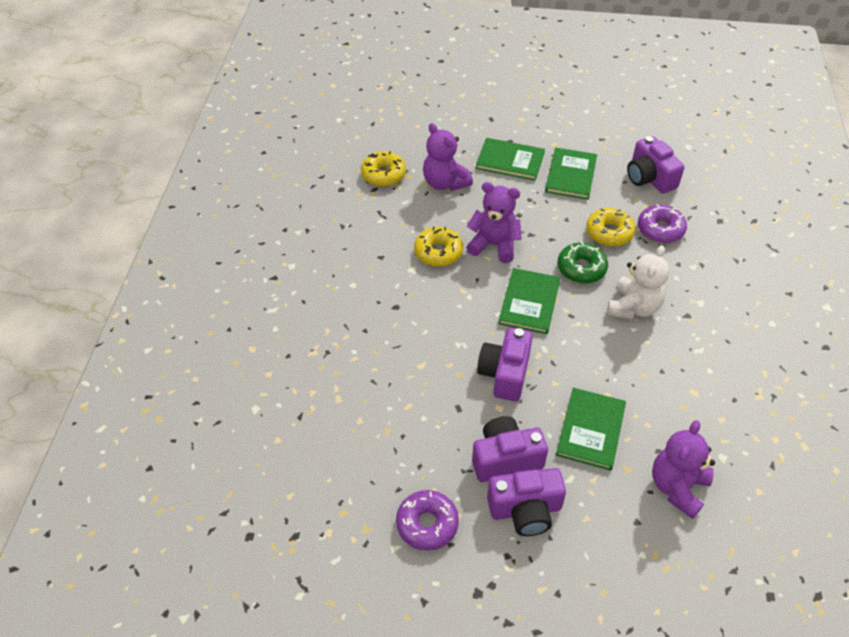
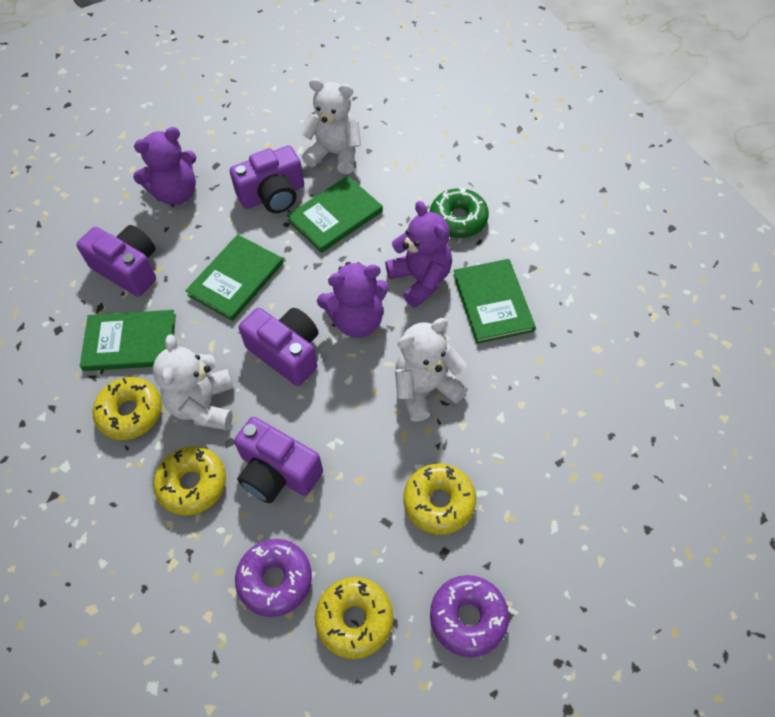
white teddy bear: [607,245,670,319] = 1 -> [153,334,234,430] [299,78,361,174] [395,318,468,422] = 3
yellow donut: [361,151,406,187] [414,227,463,267] [586,208,635,246] = 3 -> [92,377,162,440] [153,446,226,516] [315,577,393,659] [403,464,476,535] = 4

